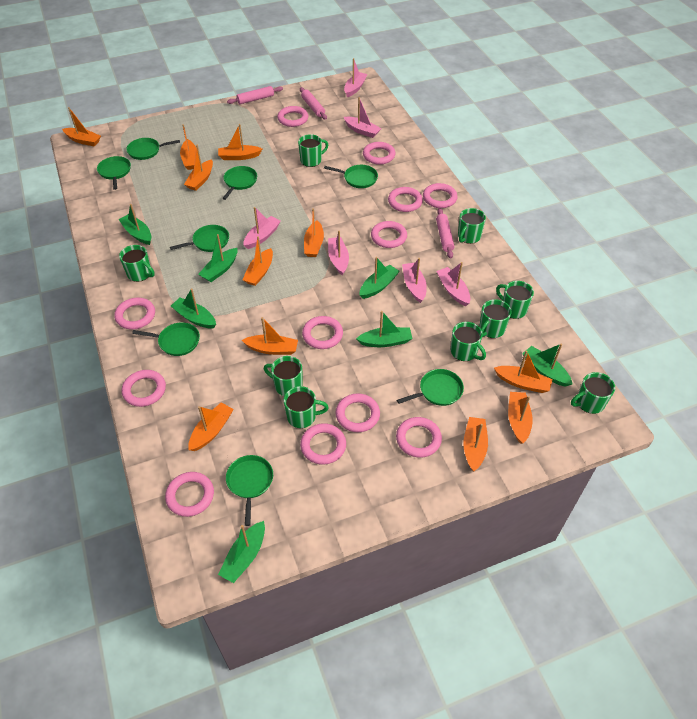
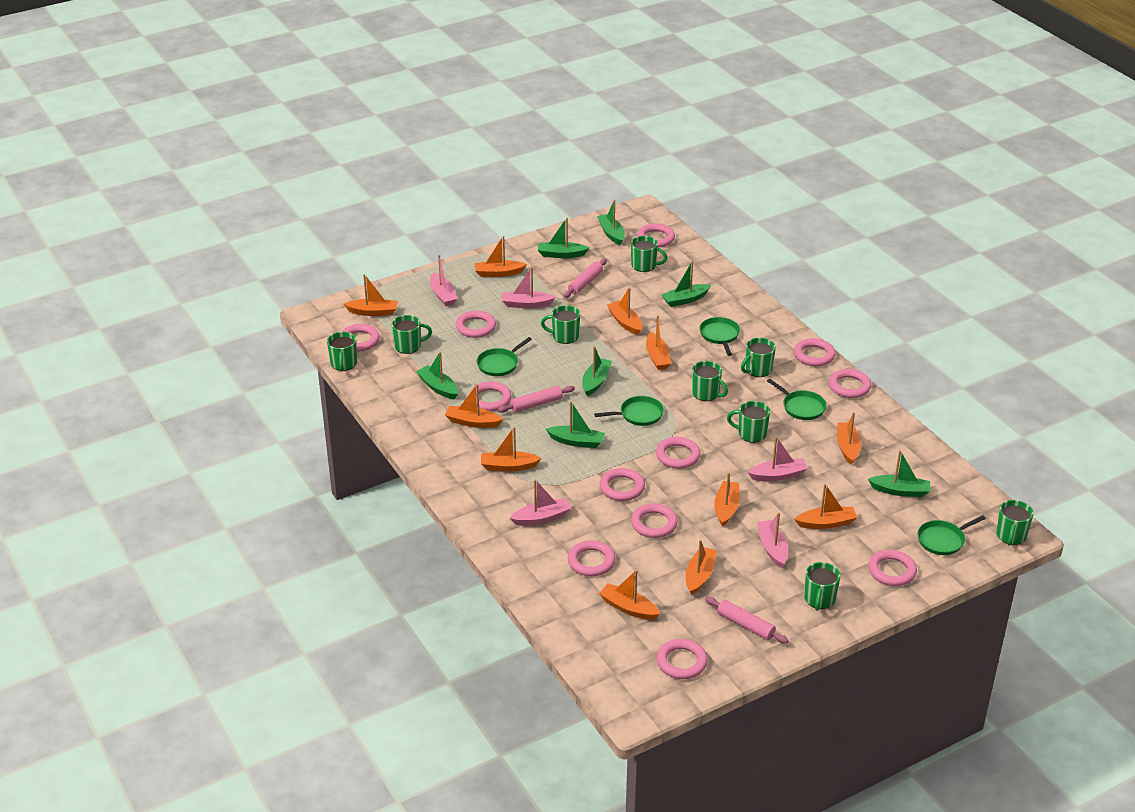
green pan: [97,156,131,190] [126,138,180,160] [132,322,200,356] [170,225,229,252] [222,166,257,200] [226,455,273,526] [324,165,378,188] [397,369,464,406] = 8 -> [477,337,532,376] [594,396,664,426] [699,317,740,356] [767,379,827,420] [917,515,986,555] = 5
pink boat: [243,207,281,249] [328,231,349,275] [344,58,368,97] [344,97,382,138] [402,258,427,303] [437,262,471,306] = 6 -> [430,255,458,306] [502,267,555,308] [510,479,571,526] [748,436,808,481] [757,512,788,568] = 5

